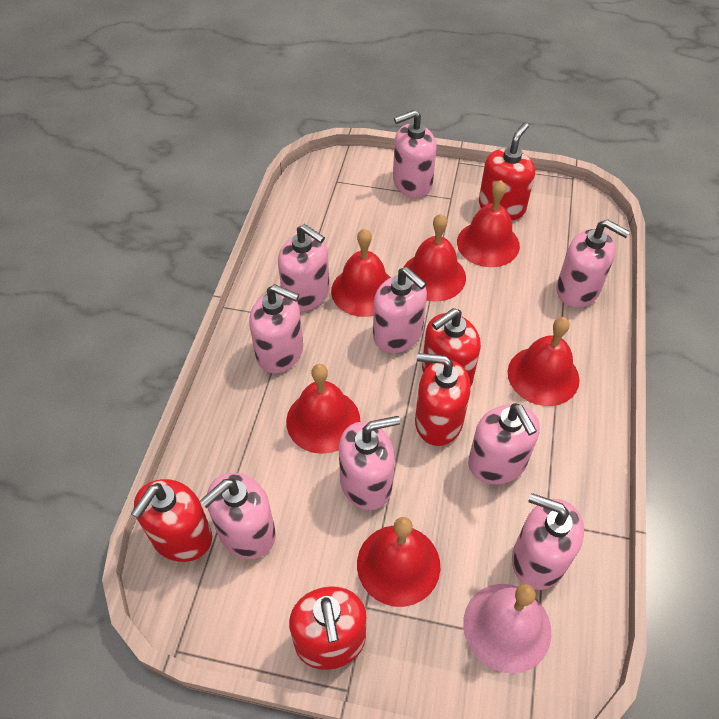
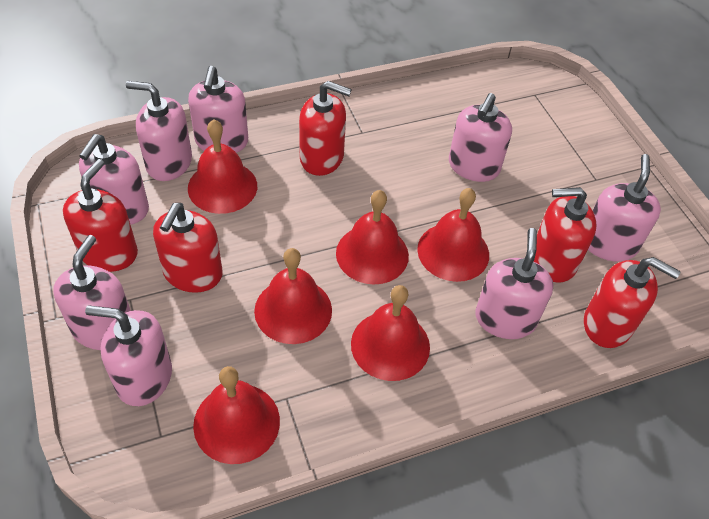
pink bell: [463,584,551,674] = 1 -> none = 0
pink soap dispenser: [200,473,276,559] [249,284,303,373] [278,224,330,311] [339,416,400,510] [373,267,427,353] [393,110,437,198] [468,403,540,485] [512,493,584,590] [556,219,630,308] = 9 -> [53,235,131,350] [79,134,149,225] [85,306,172,406] [126,81,192,181] [188,66,248,153] [449,93,512,182] [475,228,553,339] [588,154,661,262] = 8

